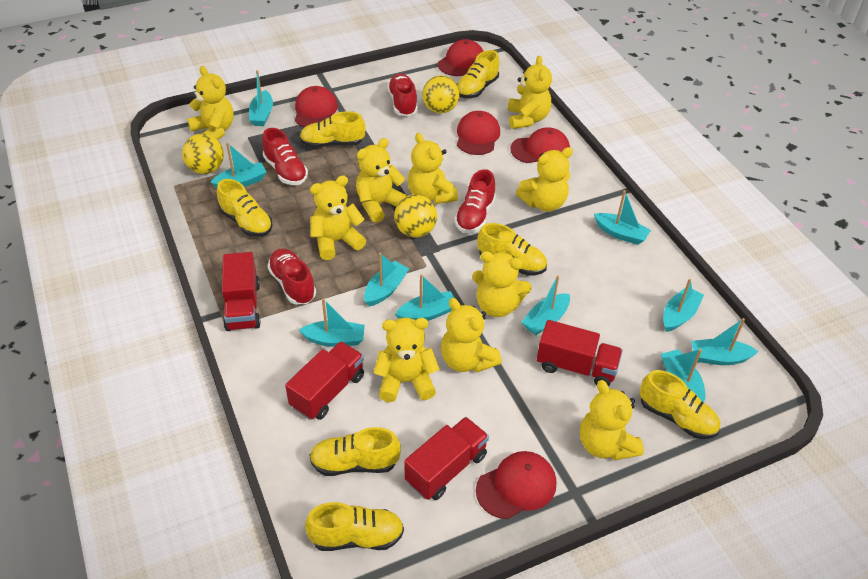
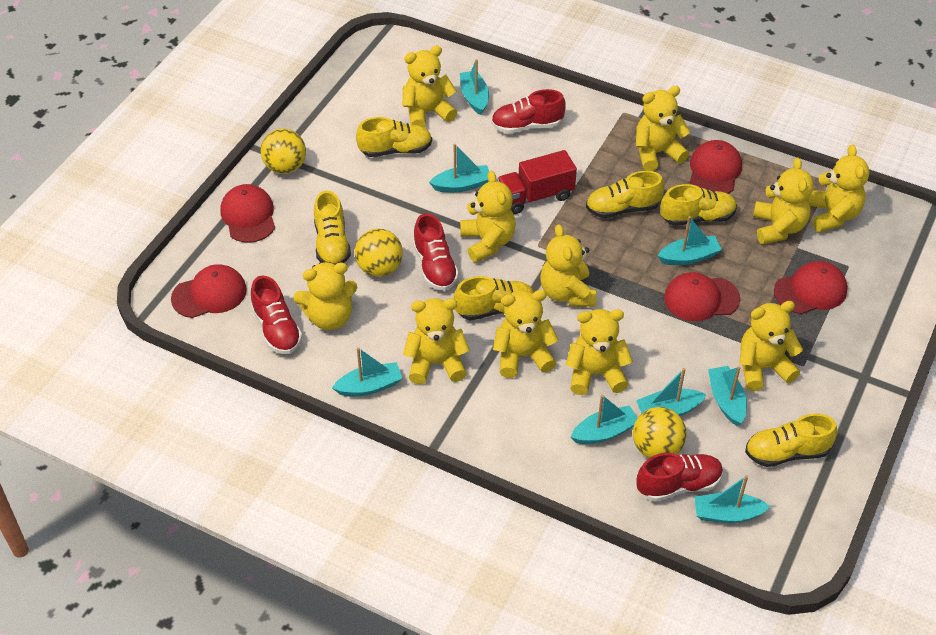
red truck: [222,252,261,331] [285,341,364,420] [404,417,489,500] [537,320,623,386] = 4 -> [497,150,577,214] = 1
turquoise boat: [210,143,267,189] [249,70,273,126] [299,298,365,347] [364,252,410,307] [395,274,454,321] [522,275,570,335] [594,190,651,245] [661,349,706,403] [663,279,704,332] [691,318,759,365] = 10 -> [332,347,402,396] [429,144,489,193] [460,59,489,115] [571,394,637,444] [636,368,707,416] [658,216,722,265] [694,475,771,523] [708,366,747,426] = 8
yellow shoe: [217,179,273,237] [300,111,366,148] [305,502,404,551] [309,427,401,476] [457,50,499,98] [477,223,547,276] [640,370,720,439] = 7 -> [314,191,351,265] [356,117,432,157] [454,276,534,320] [586,171,664,218] [661,184,737,226] [745,414,837,467] = 6
yellow teddy bear: [187,66,234,140] [310,175,366,260] [356,138,407,222] [373,318,440,402] [408,133,458,204] [441,298,502,373] [472,251,532,317] [508,56,552,129] [516,147,573,212] [580,380,644,461] = 10 -> [293,262,358,330] [403,46,457,128] [403,298,470,384] [460,171,516,263] [493,290,559,378] [540,224,596,307] [566,309,633,395] [636,86,690,171] [739,301,803,391] [753,158,814,245] [808,145,869,232] = 11

